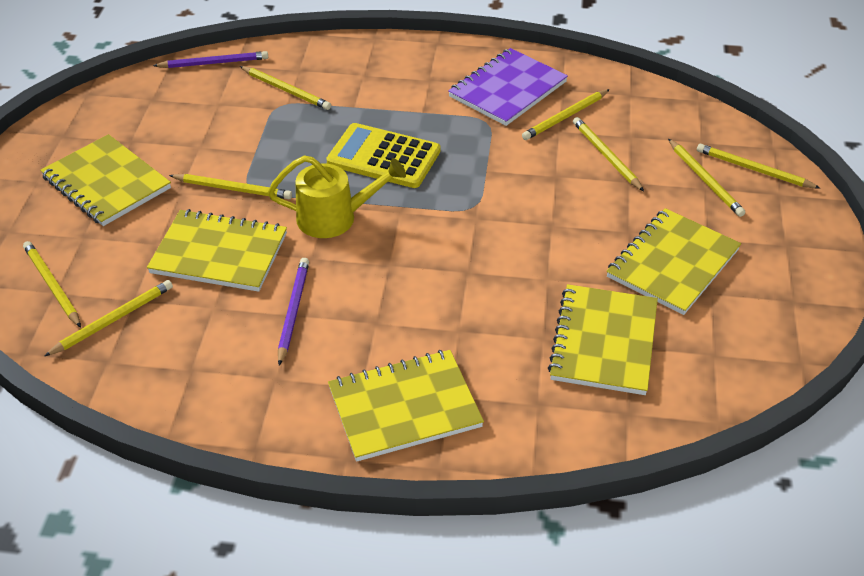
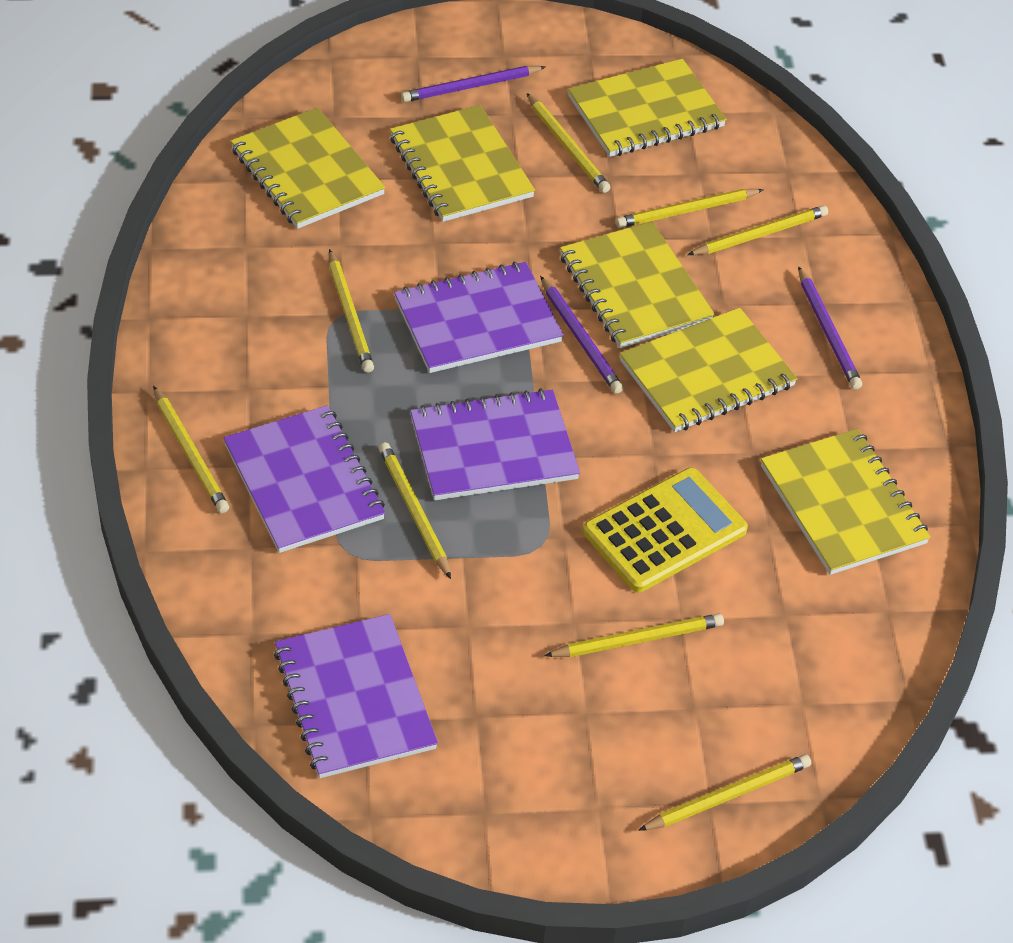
purple notebook: [448,48,568,126] = 1 -> [223,405,386,553] [274,614,438,778] [394,262,564,373] [410,388,580,500] = 4
purple pencil: [153,51,268,68] [278,258,309,366] = 2 -> [401,66,545,102] [540,276,623,394] [798,266,862,389] = 3
yellow notebook: [40,134,171,226] [147,209,287,292] [328,350,484,462] [548,284,658,395] [607,208,741,315] = 5 -> [231,107,386,229] [390,105,535,222] [560,221,715,348] [568,59,727,157] [620,308,798,432] [761,429,931,575] = 6
yellow watering can: [268,155,406,238] = 1 -> none = 0

